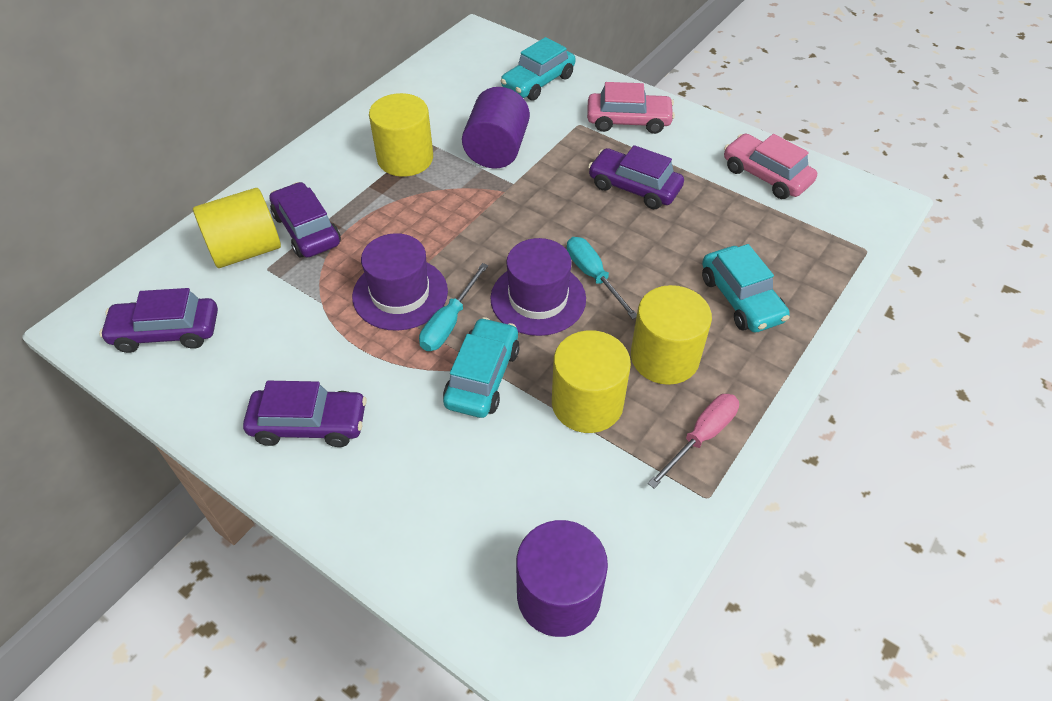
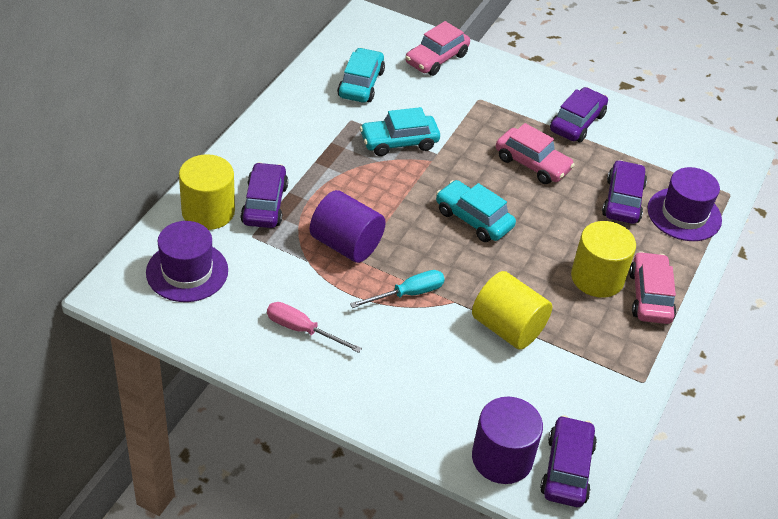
pink car: [587,82,675,134] [724,134,817,199] = 2 -> [405,21,470,76] [496,123,575,184] [629,251,676,324] = 3
turquoise screwdriver: [419,263,488,351] [567,237,637,319] = 2 -> [350,270,445,308] = 1
yellow cylinder: [193,188,281,268] [369,93,433,177] [552,330,631,433] [631,285,712,385] = 4 -> [179,154,235,230] [472,271,552,350] [571,221,636,298] = 3

